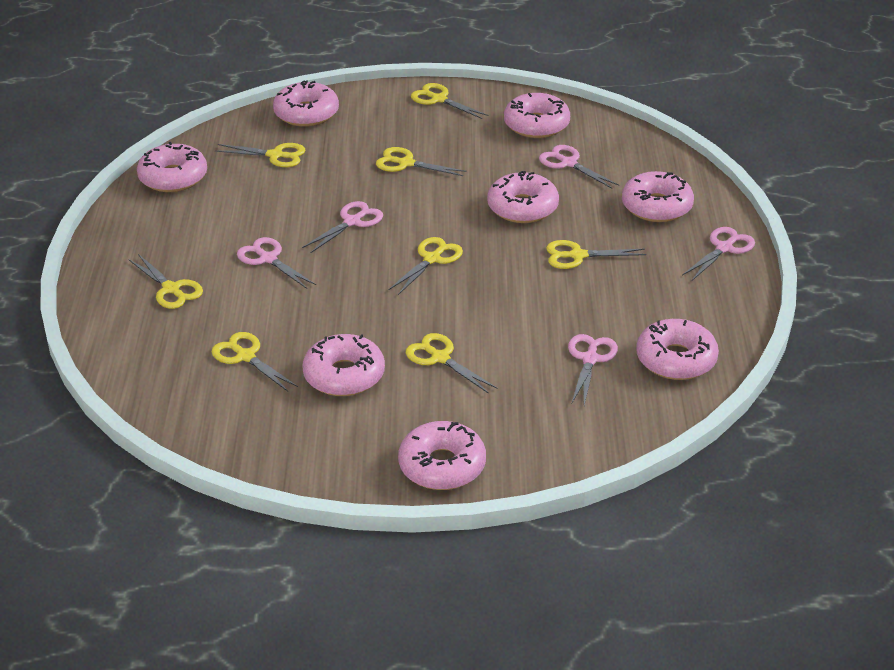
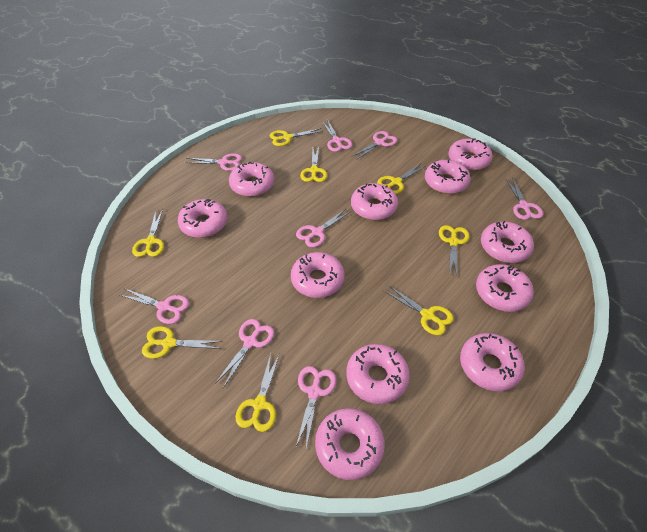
pink donut: [137,142,207,192] [273,80,339,127] [302,334,385,396] [398,421,486,490] [487,171,559,223] [504,93,570,138] [622,171,694,222] [636,319,719,380] = 8 -> [178,199,227,238] [229,161,274,197] [291,252,344,298] [315,408,385,480] [346,344,410,404] [351,183,398,220] [425,160,471,194] [448,138,493,171] [460,333,525,391] [476,264,534,312] [481,221,534,263] = 11
pink scissors: [237,237,316,289] [302,201,383,253] [539,145,619,189] [568,334,618,405] [682,227,755,280] = 5 -> [119,288,189,324] [185,153,242,171] [215,319,274,388] [296,209,350,248] [296,366,336,448] [322,119,352,152] [352,131,397,160] [506,177,543,220] = 8

